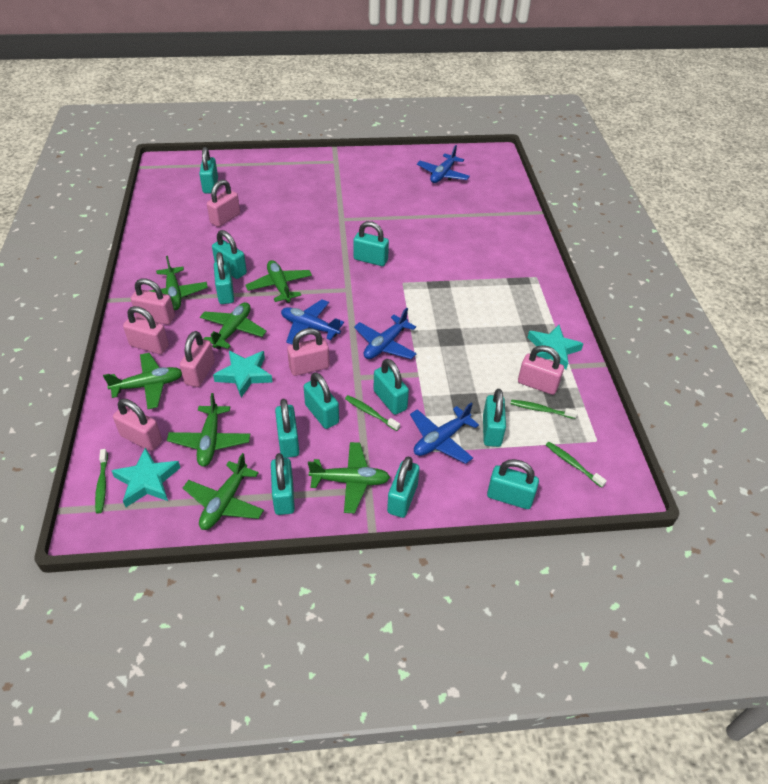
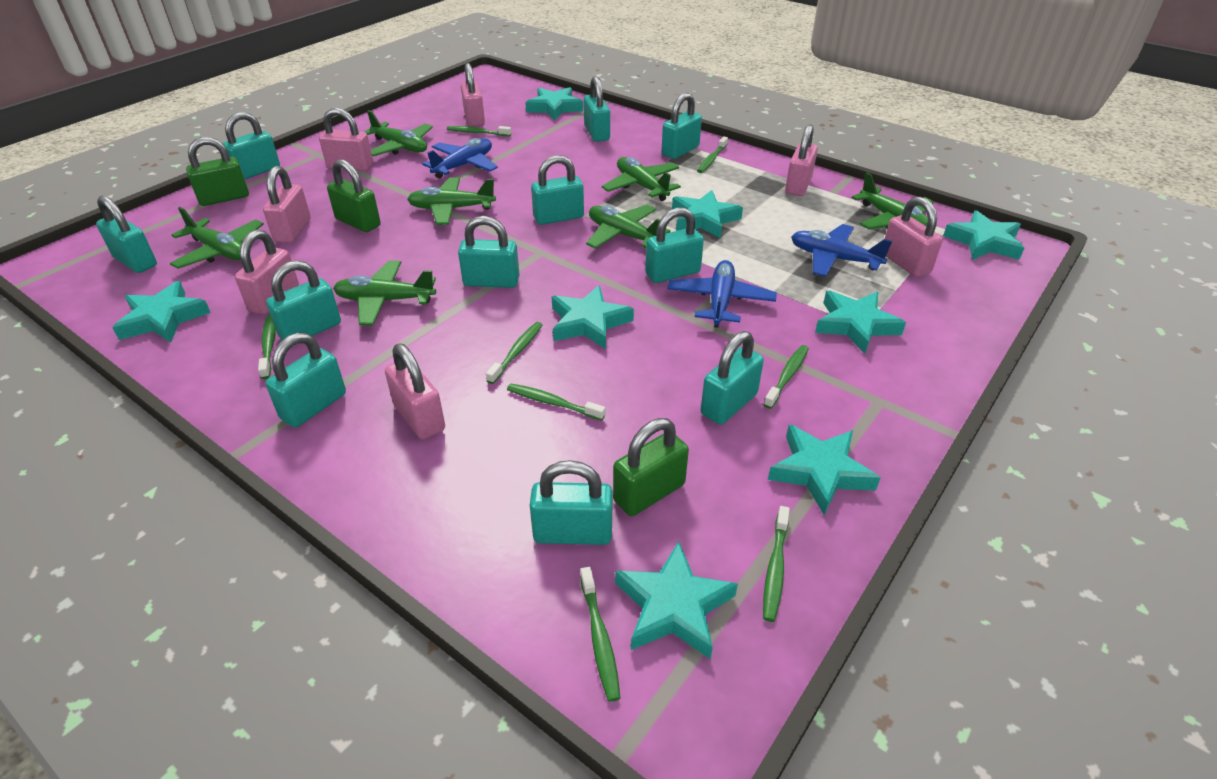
blue plane: [281,299,344,344] [354,308,417,359] [410,403,479,464] [417,145,470,183] = 4 -> [422,138,498,179] [667,260,777,328] [791,224,892,277] = 3
green padlock: none = 0 -> [186,137,249,206] [327,159,381,232] [613,418,689,516] = 3
green toothbrush: [95,449,108,514] [345,395,400,431] [511,400,578,419] [546,442,607,488] = 4 -> [258,315,276,379] [447,126,511,136] [486,322,543,384] [507,384,605,421] [580,567,620,702] [697,136,728,173] [763,506,790,622] [764,345,809,409] = 8
turquoise star: [111,447,180,507] [213,351,273,397] [527,325,584,370] = 3 -> [112,281,211,343] [525,87,583,121] [552,285,634,349] [615,541,738,659] [672,190,743,238] [768,424,880,515] [815,291,906,354] [943,210,1024,260] = 8

